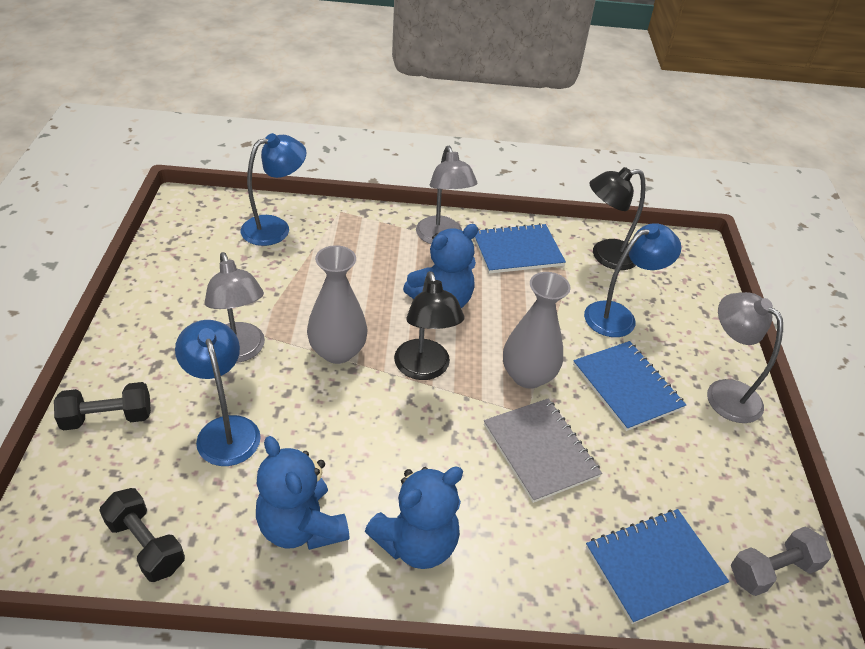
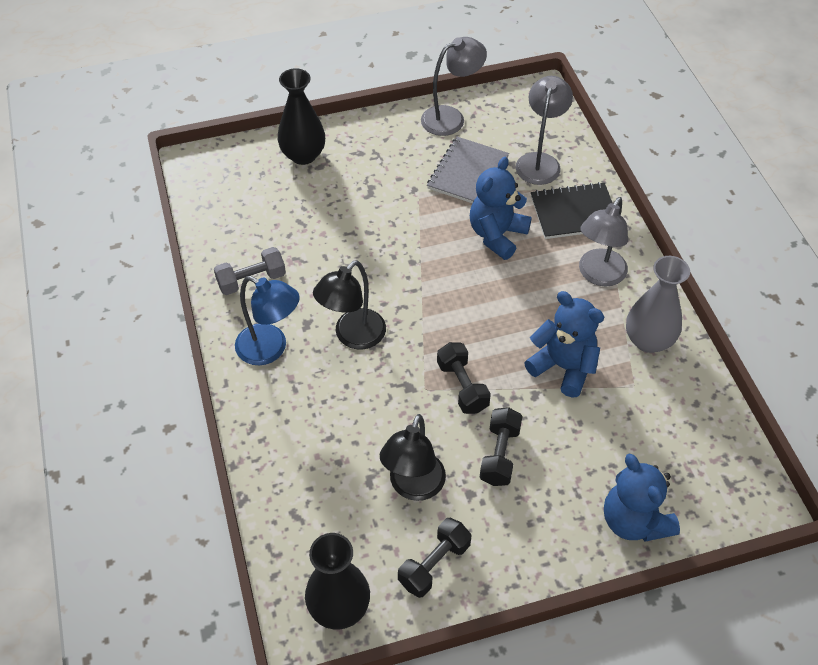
black dumbbell: [54,382,151,431] [99,488,185,582] = 2 -> [398,518,472,598] [437,342,491,414] [480,407,523,486] = 3
black notebook: none = 0 -> [531,182,612,239] = 1
black vase: none = 0 -> [278,68,325,165] [305,533,370,629] = 2
blue lamp: [175,320,261,466] [241,133,306,246] [584,223,681,337] = 3 -> [235,276,300,365] = 1
blue notebook: [474,223,566,274] [573,341,686,431] [586,509,729,624] = 3 -> none = 0
grey vase: [307,245,367,364] [503,272,571,389] = 2 -> [626,256,690,353] = 1

